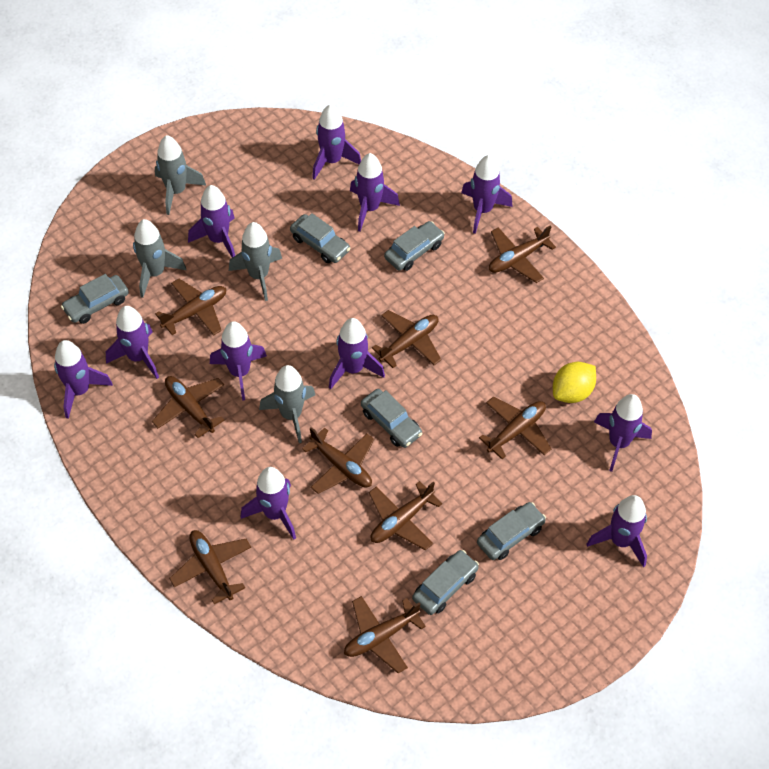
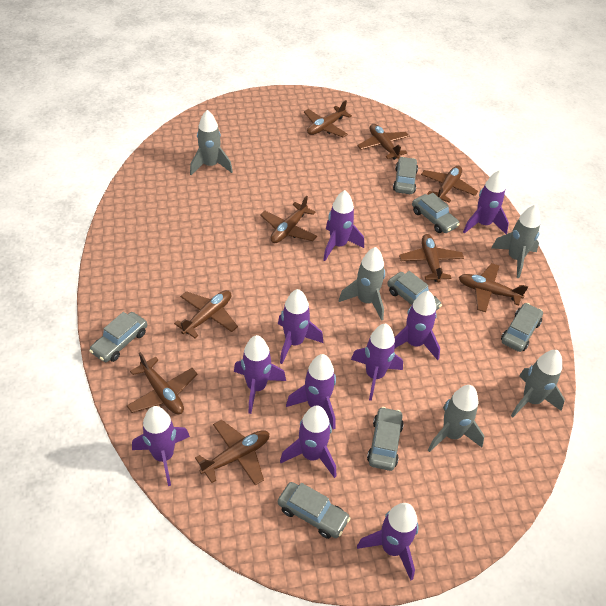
grey car: [61,274,129,324] [290,213,351,263] [361,389,422,448] [384,221,445,271] [412,550,479,615] [477,502,546,560] = 6 -> [89,312,147,362] [278,482,351,539] [367,407,404,471] [387,271,442,311] [393,157,418,194] [412,193,460,233] [501,303,543,352] = 7
grey rocket: [133,219,186,298] [155,135,206,215] [229,222,282,301] [259,365,315,443] = 4 -> [190,110,233,175] [339,247,385,321] [428,385,484,452] [491,205,541,278] [511,350,565,418] = 5
purple rocket: [54,340,113,419] [106,306,159,379] [188,185,235,258] [210,321,267,401] [241,467,296,540] [312,104,361,180] [329,318,385,389] [350,153,400,232] [461,155,513,234] [587,495,647,567] [594,394,652,472] = 11 -> [132,406,190,486] [234,335,286,414] [278,289,323,364] [280,405,336,478] [286,354,336,430] [323,190,364,261] [351,324,403,401] [357,503,419,580] [394,291,440,360] [463,170,509,234] = 10
yellow lemon: [553,362,596,403] = 1 -> none = 0

